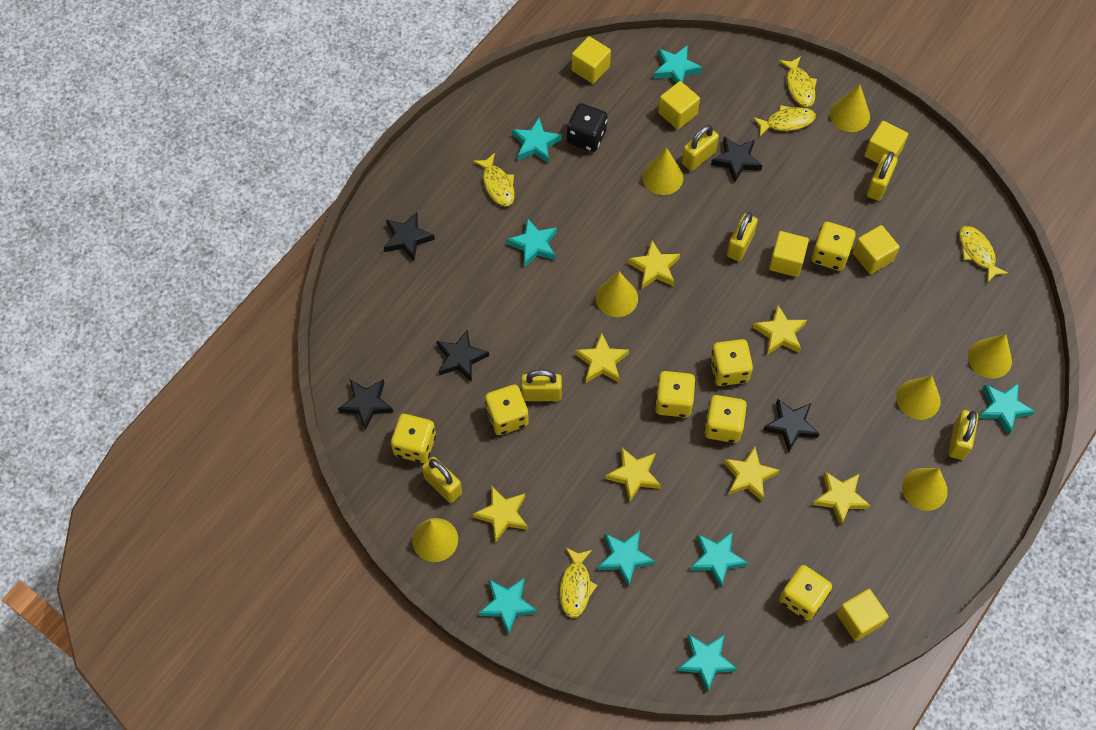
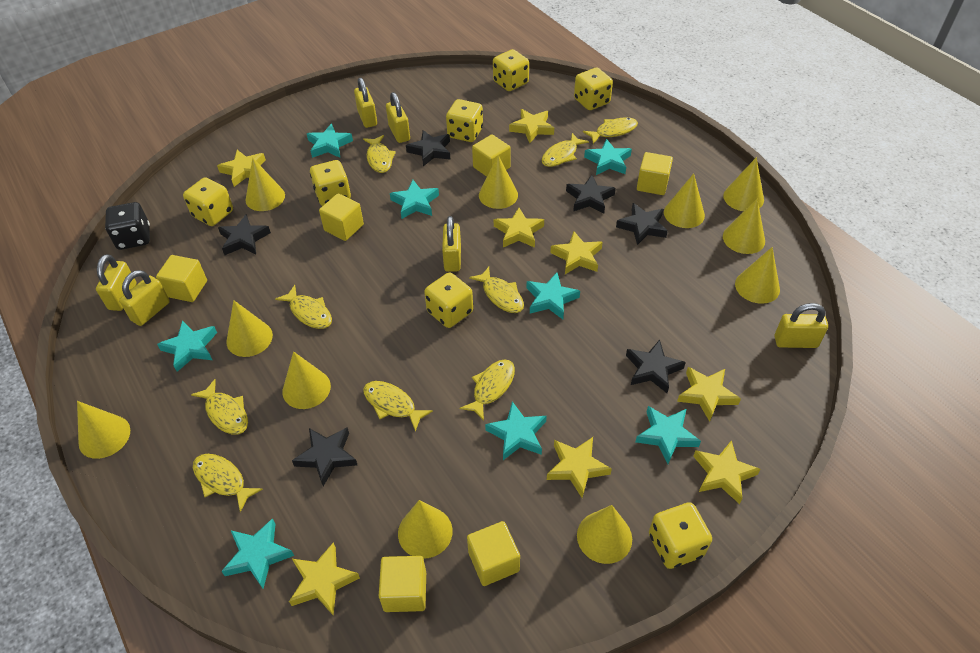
black star: [338,379,393,431] [384,212,435,261] [437,330,489,382] [711,136,763,183] [763,399,819,452] = 5 -> [218,214,271,255] [292,427,357,486] [406,130,451,166] [566,175,616,214] [616,203,668,245] [626,340,686,393] = 6
yellow cone: [412,518,458,562] [595,272,638,317] [642,148,683,195] [830,84,870,132] [896,376,941,420] [902,468,948,511] [968,334,1012,379] = 7 -> [77,401,130,459] [226,300,273,357] [246,158,285,211] [282,351,331,409] [398,500,453,558] [479,155,518,209] [577,505,632,564] [664,174,705,228] [723,157,764,211] [723,199,765,254] [735,247,780,304] = 11
yellow fish: [473,153,515,206] [560,548,598,618] [753,105,816,136] [779,56,817,107] [959,226,1008,282] = 5 -> [191,379,248,434] [193,454,263,512] [275,285,332,329] [363,135,396,173] [363,381,433,432] [460,359,515,421] [469,267,524,313] [542,133,589,167] [583,117,638,144] = 9
yellow star: [473,486,528,543] [575,333,629,383] [605,448,661,503] [628,241,680,289] [723,447,779,502] [753,305,807,355] [812,471,871,526] = 7 -> [217,150,266,187] [289,542,360,615] [494,207,544,248] [509,109,554,143] [547,437,612,498] [550,231,603,274] [677,367,741,422] [693,440,761,504] = 8

